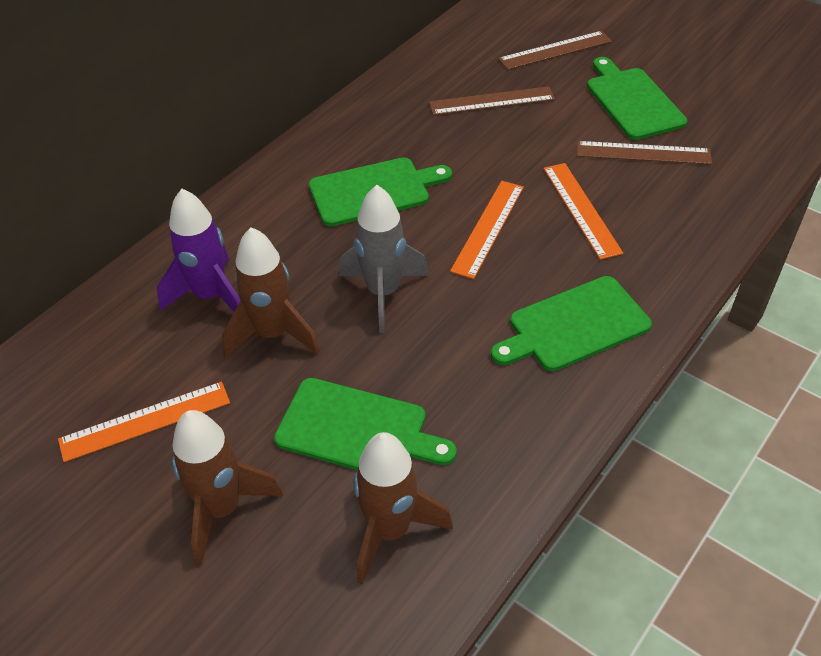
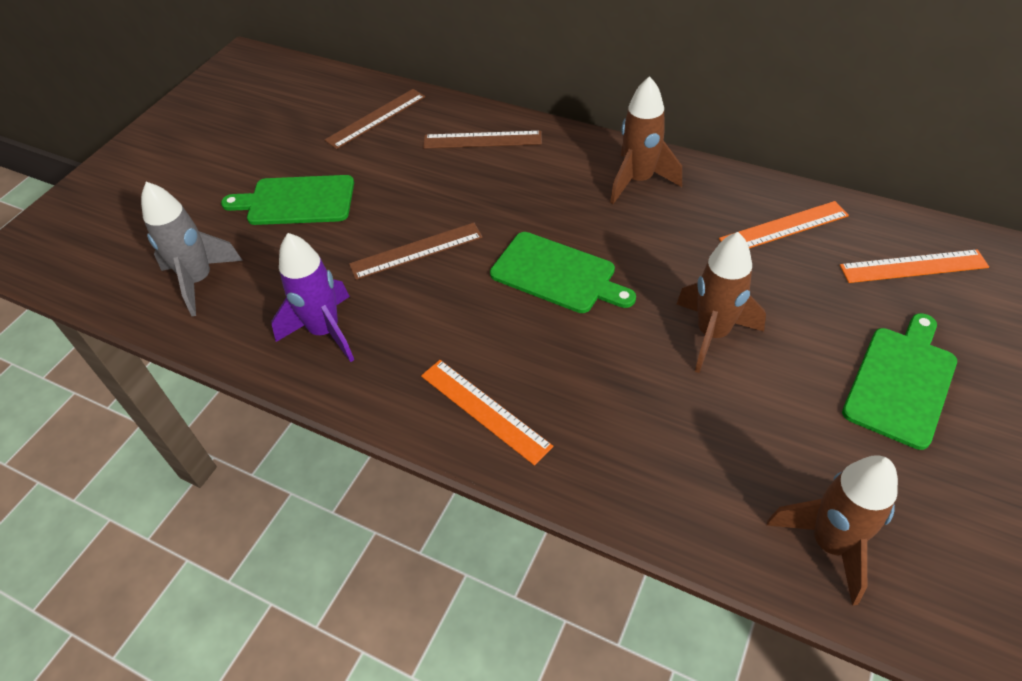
green cutting board: [274,378,457,470] [309,157,452,226] [491,276,652,371] [587,57,687,140] = 4 -> [221,175,354,225] [490,232,636,313] [842,313,957,450] = 3

